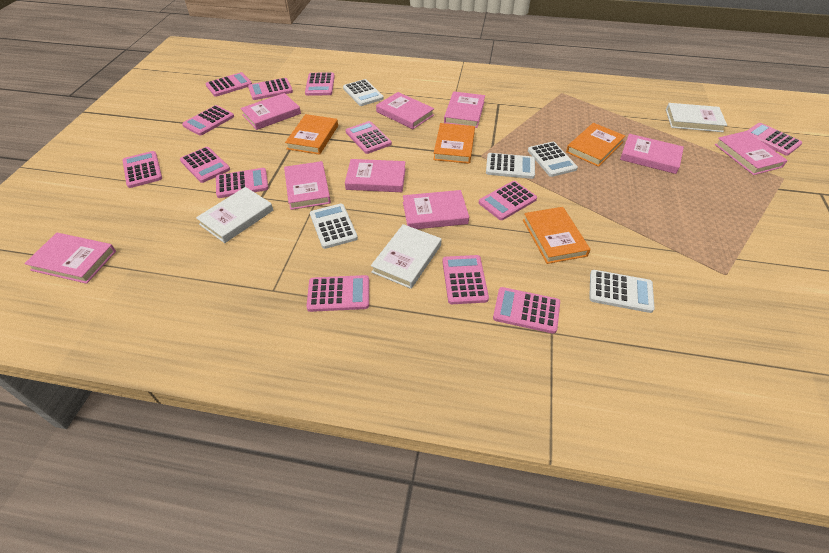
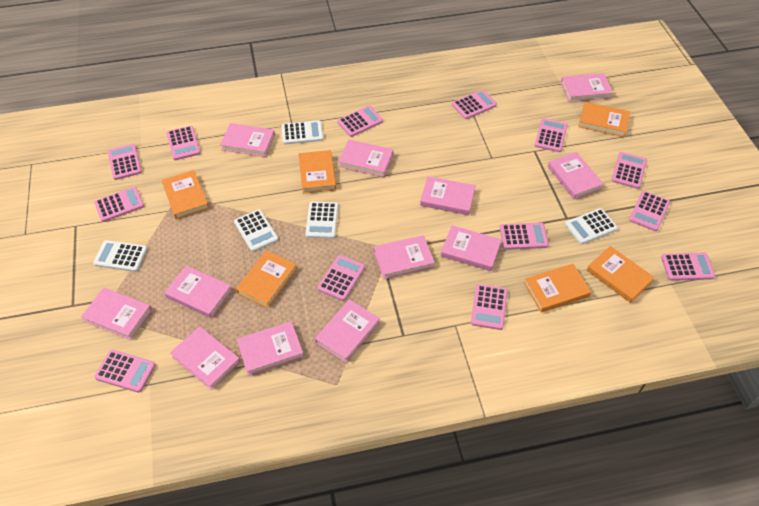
orange book: [285,114,338,155] [433,123,475,164] [523,207,590,264] [566,123,625,167] = 4 -> [162,170,209,219] [236,250,297,308] [299,150,336,194] [524,264,591,312] [578,102,630,137] [587,246,654,303] = 6
pink book: [24,233,116,284] [240,93,301,130] [284,161,331,210] [345,159,406,192] [376,92,434,129] [403,190,469,229] [444,91,485,128] [620,134,684,174] [715,131,788,175] = 9 -> [81,288,152,340] [164,266,232,318] [170,326,241,390] [220,123,275,157] [237,321,304,376] [315,299,380,363] [338,140,393,177] [374,235,435,279] [420,176,476,215] [441,225,502,271] [548,152,604,199] [561,73,613,102] = 12
white book: [196,187,273,243] [371,224,442,289] [666,103,727,132] = 3 -> none = 0

